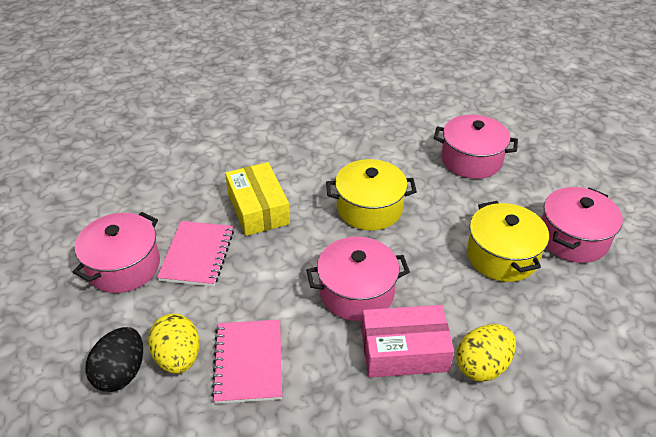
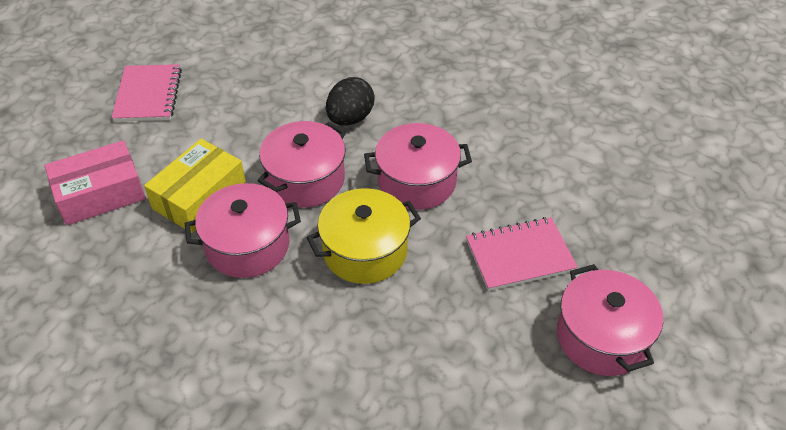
yellow egg: [148,314,199,374] [456,324,516,382] = 2 -> none = 0
yellow pot: [326,159,417,231] [467,201,549,282] = 2 -> [306,188,421,284] = 1

